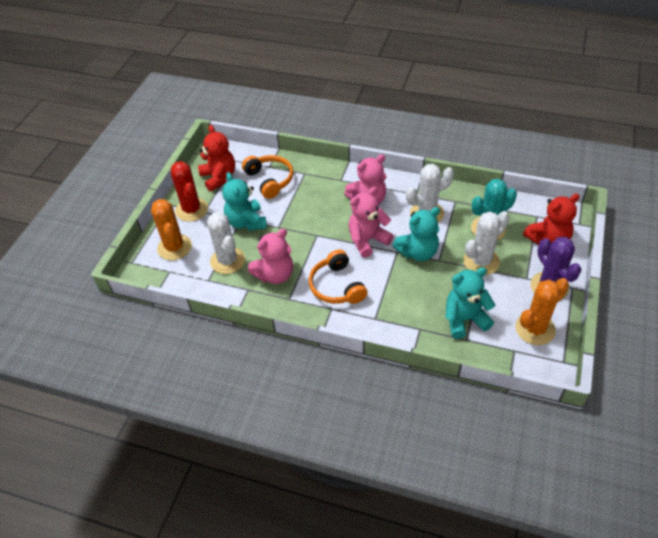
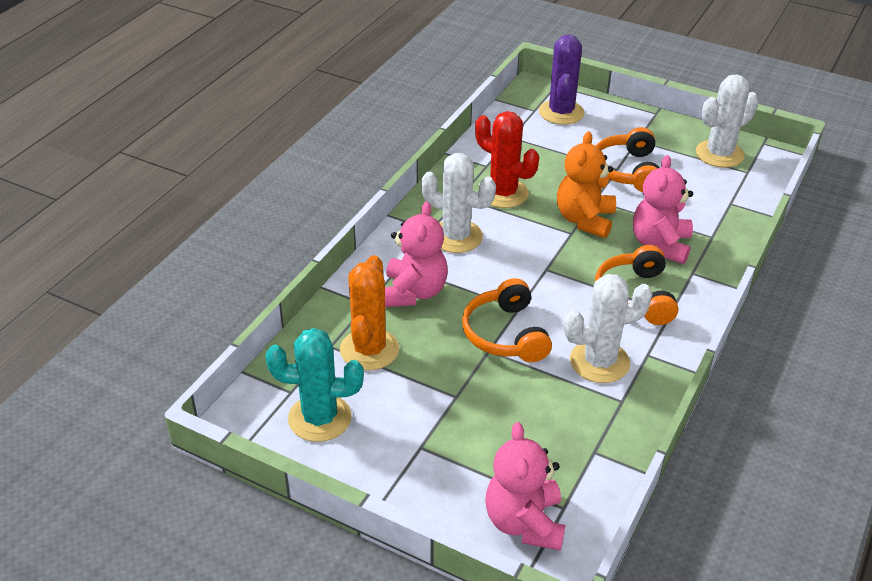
orange cactus: [151,199,192,260] [515,278,569,345] = 2 -> [340,255,399,370] = 1
orange headphones: [242,155,293,199] [309,250,368,304] = 2 -> [462,278,552,362] [595,245,678,325] [596,127,660,192] = 3
orange teddy bear: none = 0 -> [557,131,616,238] = 1
red teddy bear: [198,125,235,191] [523,193,580,245] = 2 -> none = 0
turquoise teddy bear: [222,172,267,231] [392,207,440,261] [445,267,495,339] = 3 -> none = 0

